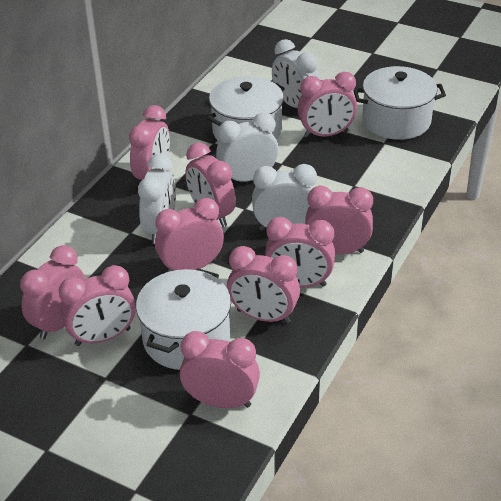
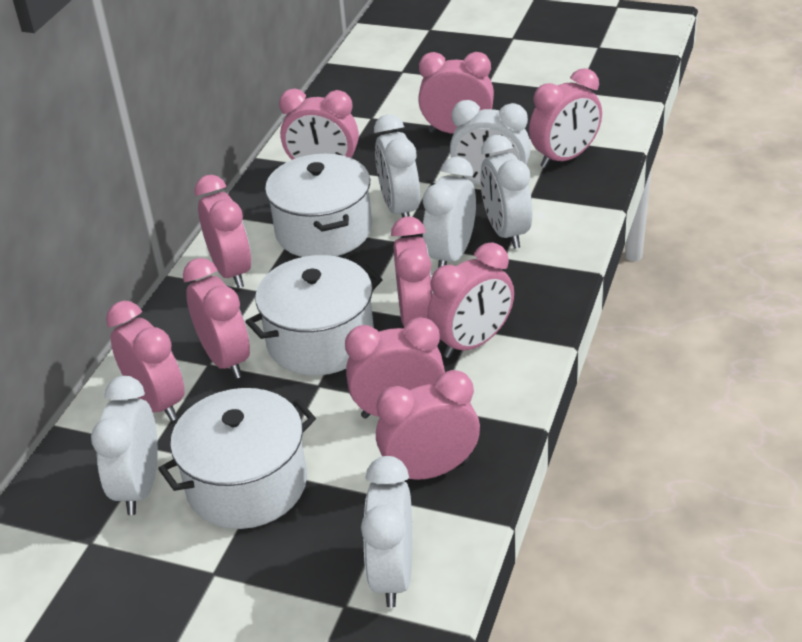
white clock: [138,154,176,244] [216,113,278,182] [252,164,317,231] [272,39,319,108] = 4 -> [91,376,158,515] [361,456,412,608] [374,114,420,218] [423,157,476,268] [450,100,531,185] [480,135,533,249] = 6

